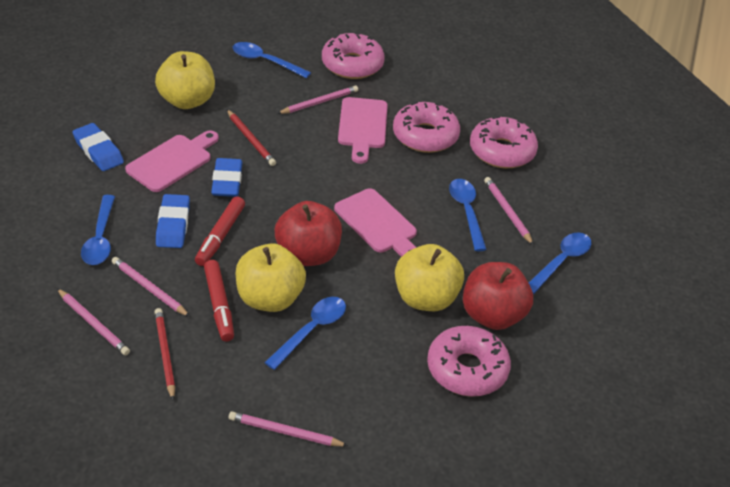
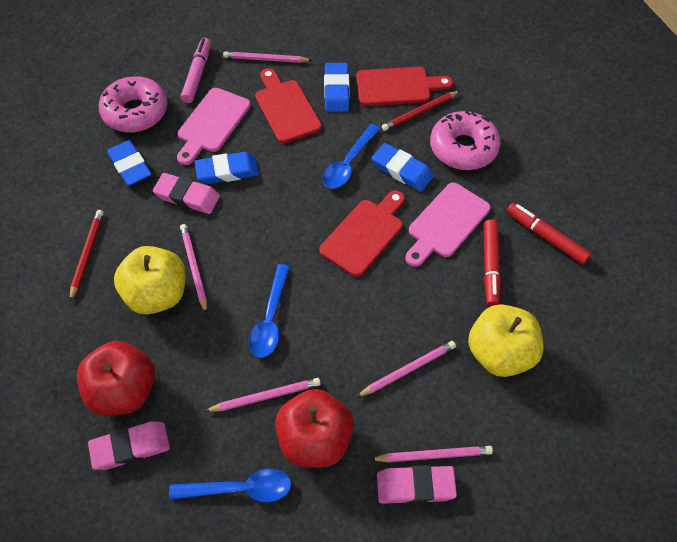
blue eraser: [72,123,124,171] [156,194,190,248] [211,158,242,197] = 3 -> [107,140,152,186] [195,152,259,184] [324,63,350,112] [372,143,433,192] = 4
blue spoon: [81,195,115,265] [233,42,311,78] [264,297,346,370] [449,179,487,251] [529,232,591,294] = 5 -> [169,469,291,502] [248,264,290,358] [322,124,380,189] = 3
pink cutting board: [125,130,219,192] [334,188,417,257] [338,97,388,164] = 3 -> [177,88,251,165] [405,182,490,267] = 2
pink donut: [322,33,385,79] [393,101,460,153] [427,326,511,396] [470,115,538,168] = 4 -> [99,76,168,133] [430,110,501,170] = 2
pink eraser: none = 0 -> [88,421,170,470] [153,173,220,214] [377,465,457,504] = 3
pink marker: none = 0 -> [181,38,211,103] = 1
red cutting board: none = 0 -> [255,68,322,143] [319,190,405,277] [356,67,453,106] = 3
yellow apple: [155,51,215,109] [236,243,306,312] [395,244,464,311] = 3 -> [114,246,186,315] [468,304,543,377] = 2

